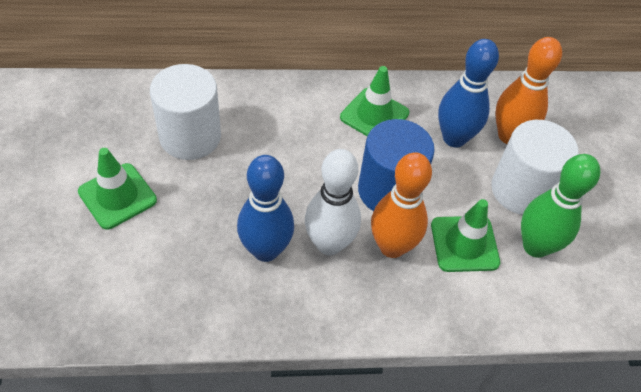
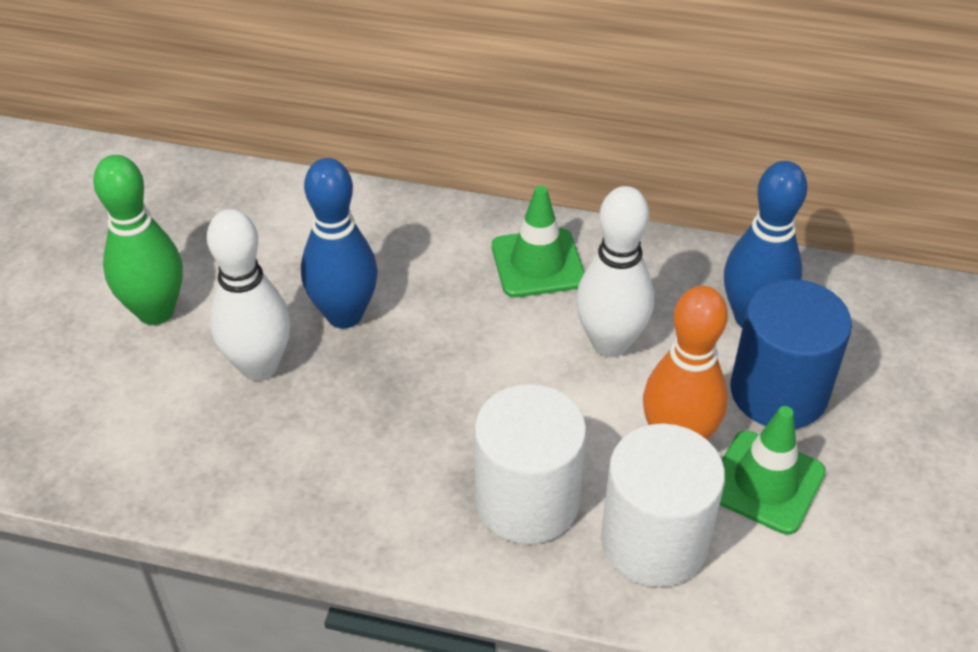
green traffic cone: [78,148,157,230] [340,66,409,136] [431,199,500,272] = 3 -> [492,186,585,297] [720,406,826,535] = 2
orange bowling pin: [371,152,432,258] [495,37,562,144] = 2 -> [643,286,728,440] = 1
white bowling pin: [305,149,361,255] = 1 -> [207,209,291,381] [576,186,654,357] = 2

